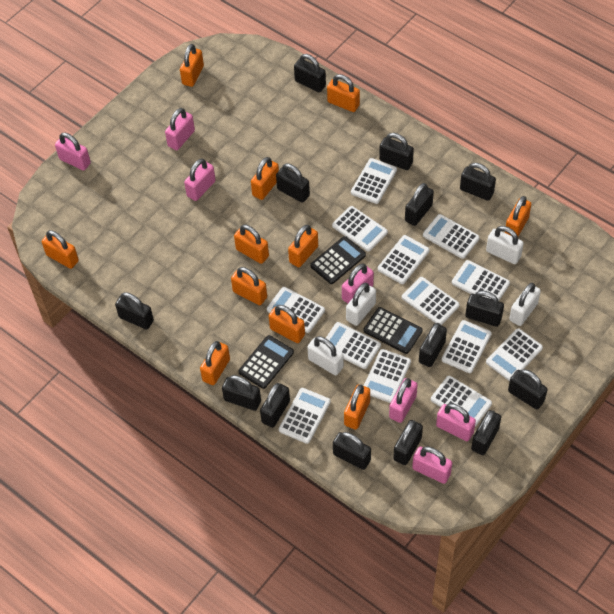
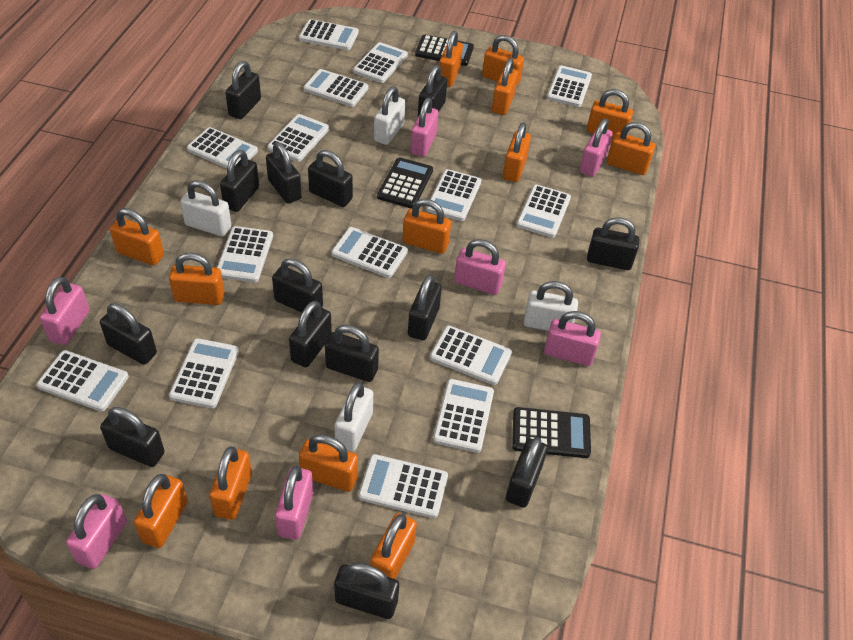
orange padlock: [42,230,79,269] [180,44,204,87] [200,341,230,385] [231,267,267,305] [234,225,269,264] [251,157,279,200] [269,305,305,343] [288,225,318,268] [327,74,360,112] [344,384,370,429] [505,196,531,236] = 11 -> [110,208,164,266] [134,474,188,548] [169,252,225,305] [209,446,252,520] [299,434,358,492] [370,513,417,579] [403,199,451,254] [439,31,463,87] [482,35,524,86] [492,58,518,115] [503,122,531,182] [587,89,633,139] [607,122,655,175] = 13
white calculator: [267,287,325,333] [279,388,331,444] [326,322,381,369] [332,206,388,252] [351,158,397,204] [364,349,411,403] [378,235,430,284] [402,277,460,325] [423,214,480,259] [431,376,492,427] [442,320,492,373] [452,260,510,301] [486,329,543,381] = 13 -> [37,350,129,412] [169,338,239,408] [187,127,258,169] [217,226,273,282] [267,114,329,162] [299,19,359,50] [304,69,368,107] [331,227,408,278] [353,42,408,83] [358,454,448,518] [426,169,481,221] [430,326,512,385] [433,379,494,453] [516,184,571,238] [547,65,592,107] = 15

